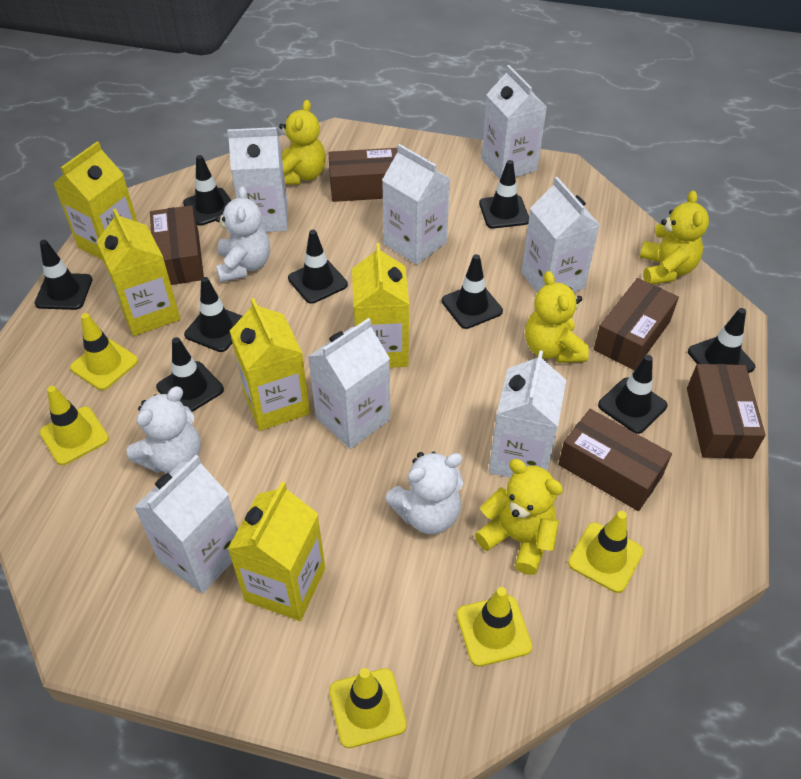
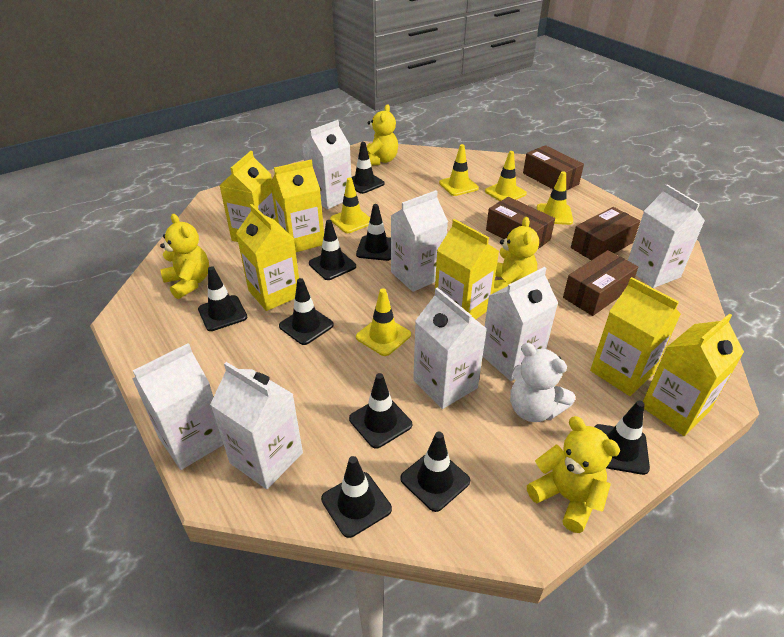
brown box: [150,205,204,285] [328,148,397,202] [558,409,672,511] [594,278,679,370] [687,364,766,459] = 5 -> [486,197,555,249] [523,145,584,190] [563,250,638,316] [571,207,640,260] = 4
white teddy bear: [127,386,201,473] [216,186,270,282] [385,451,463,534] = 3 -> [510,343,575,422] = 1
yellow carton: [53,141,137,260] [97,208,180,336] [228,482,325,621] [230,298,310,431] [352,243,409,368] = 5 -> [219,151,278,242] [236,204,299,311] [272,160,324,252] [434,219,499,319] [590,277,681,396] [643,313,744,436] = 6

